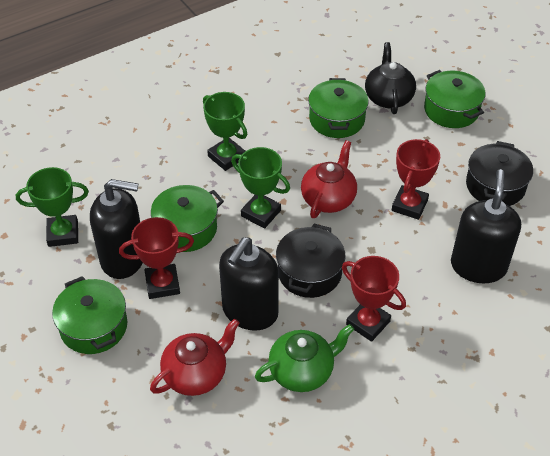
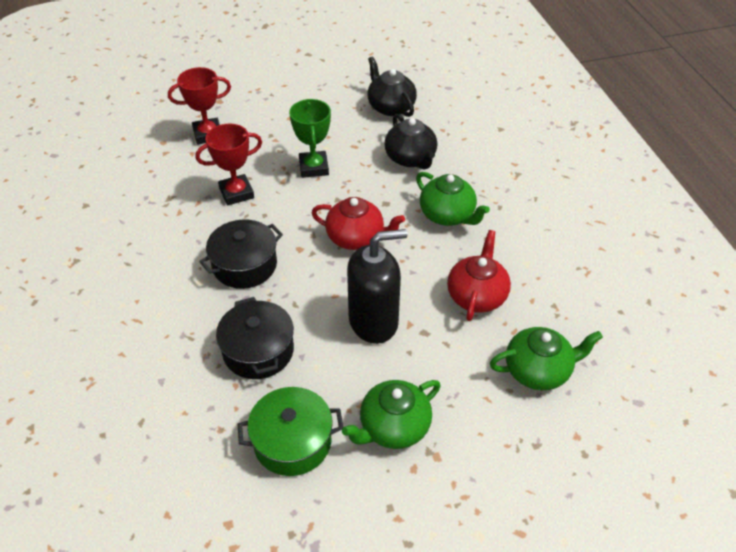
black soap dispenser: [90,179,143,279] [219,237,279,331] [451,169,521,283] = 3 -> [347,229,407,344] = 1
black teapot: [365,42,416,114] = 1 -> [367,56,417,117] [384,114,437,169] = 2
green pot: [52,276,127,354] [151,185,224,252] [308,78,369,138] [424,70,485,128] = 4 -> [238,387,343,476] = 1
green teapot: [255,324,354,392] = 1 -> [342,380,441,449] [416,172,490,226] [490,327,603,390] = 3
green trophy: [16,167,89,247] [203,92,247,171] [231,147,290,229] = 3 -> [289,99,331,178] = 1
red trophy: [119,217,194,299] [342,256,406,342] [392,139,440,220] = 3 -> [168,67,231,145] [196,124,262,206] = 2

